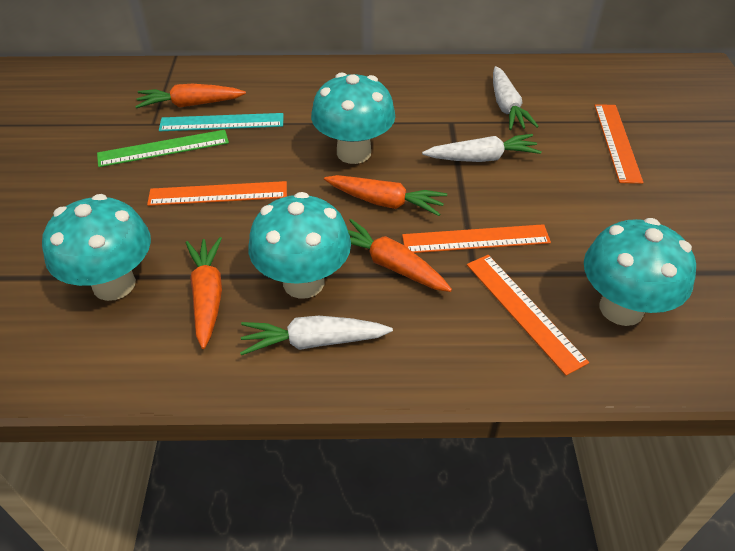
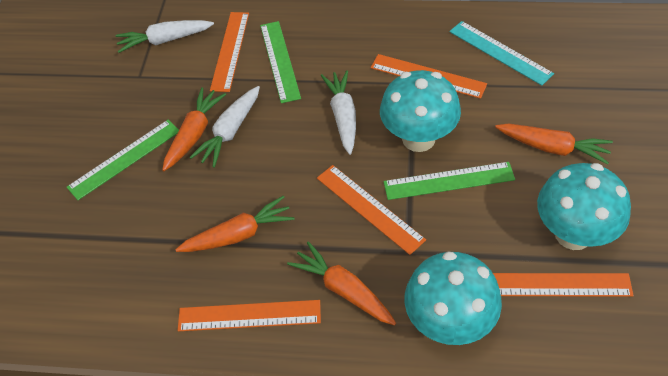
green ruler: [97,130,229,167] = 1 -> [67,120,179,200] [260,21,301,103] [384,162,515,200] = 3
orange ruler: [147,181,287,206] [402,224,551,253] [467,255,589,376] [594,104,644,184] = 4 -> [178,300,321,331] [210,12,249,92] [317,165,426,255] [371,54,487,99] [493,273,634,297] = 5
turquoise mushroom: [42,194,151,301] [248,192,351,299] [311,72,395,164] [584,218,696,326] = 4 -> [380,70,461,152] [404,251,502,345] [537,163,631,250] = 3

